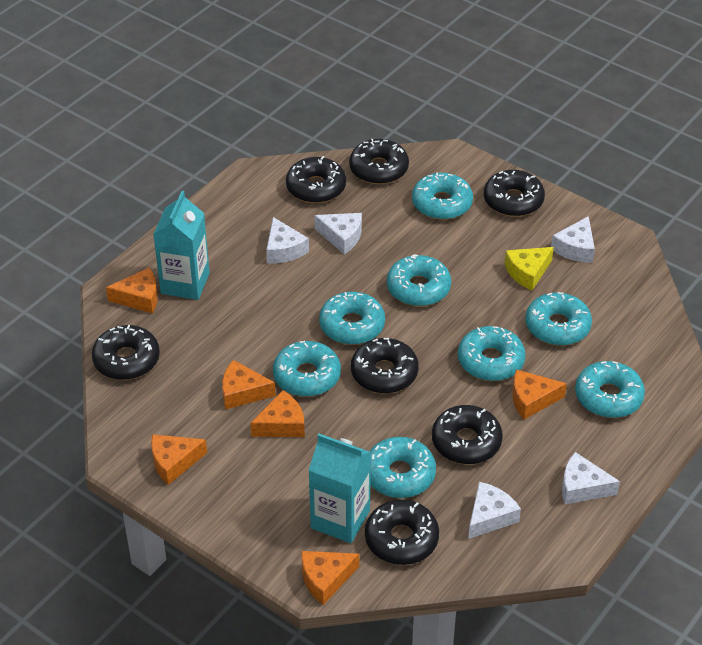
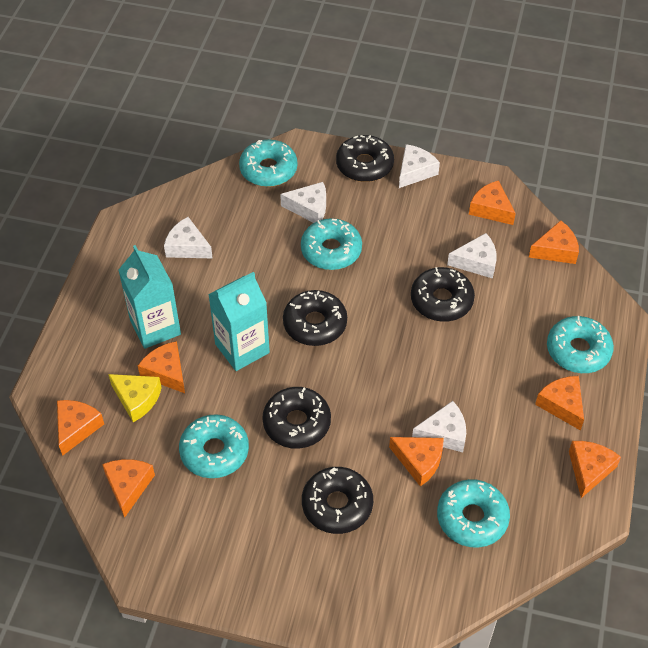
black donut: [92,325,160,380] [286,156,346,203] [349,139,409,184] [351,338,419,394] [365,500,439,565] [432,405,503,464] [484,170,545,217] = 7 -> [262,387,331,449] [283,290,347,346] [302,467,373,534] [336,135,394,182] [411,267,475,322] = 5
orange cheese: [106,268,157,314] [151,434,207,485] [222,360,276,410] [250,390,305,437] [301,551,359,605] [513,369,567,420] = 6 -> [57,400,104,456] [102,459,155,518] [138,341,185,393] [389,437,444,486] [469,180,516,225] [529,220,579,264] [535,376,584,431] [569,441,621,498] = 8
turquoise donut: [273,341,341,397] [319,292,385,345] [369,437,436,498] [387,254,451,306] [412,172,473,220] [458,326,526,381] [526,292,592,346] [575,361,645,418] = 8 -> [179,415,249,478] [239,140,298,187] [301,218,362,270] [437,479,510,548] [547,316,614,373] = 5

